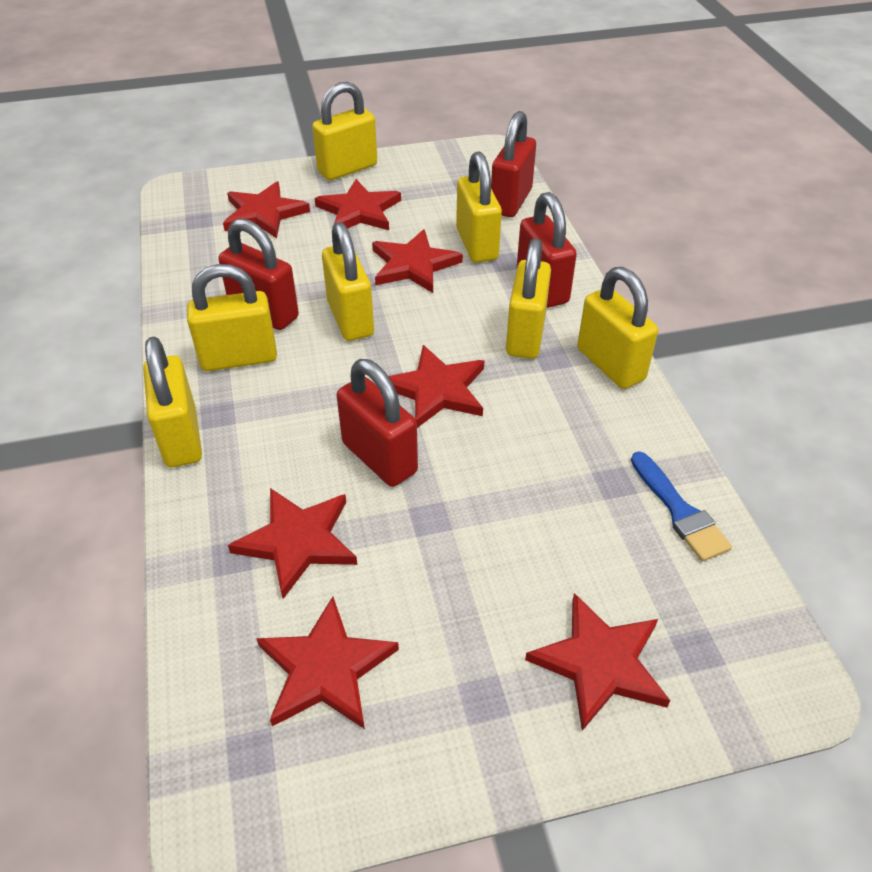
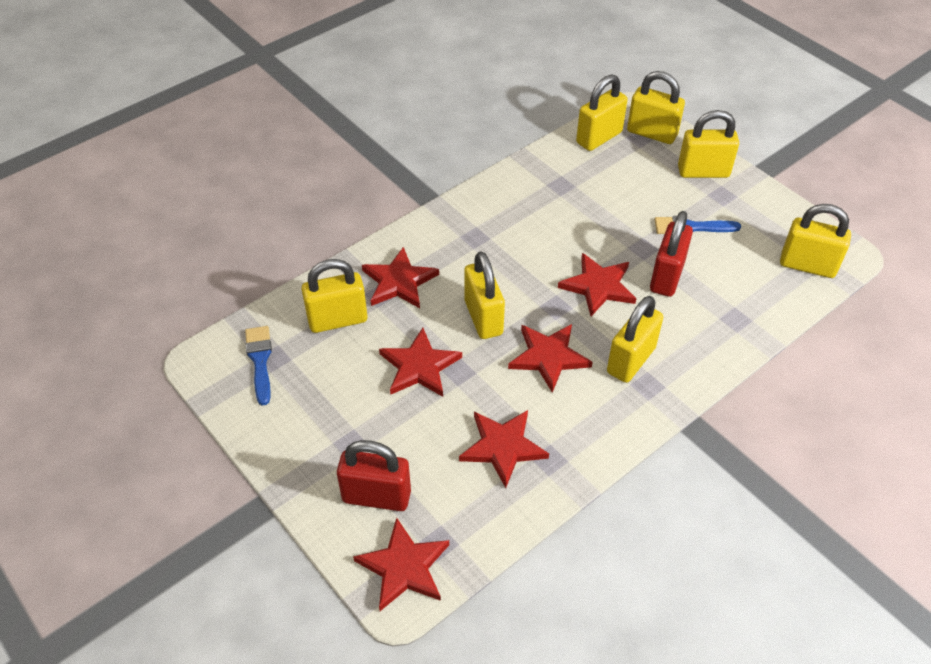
blue brush: [631,451,732,562] = 1 -> [245,326,272,406] [654,216,741,234] = 2
red padlock: [218,218,299,330] [337,359,418,487] [491,111,536,217] [517,192,577,308] = 4 -> [337,440,411,511] [650,211,693,297] = 2
red star: [223,181,310,238] [228,488,357,599] [256,597,399,729] [314,179,401,230] [372,229,463,293] [388,345,484,428] [525,593,670,731] = 7 -> [353,518,449,611] [362,247,439,308] [379,328,462,397] [459,410,549,488] [508,324,593,393] [558,253,637,316] = 6

